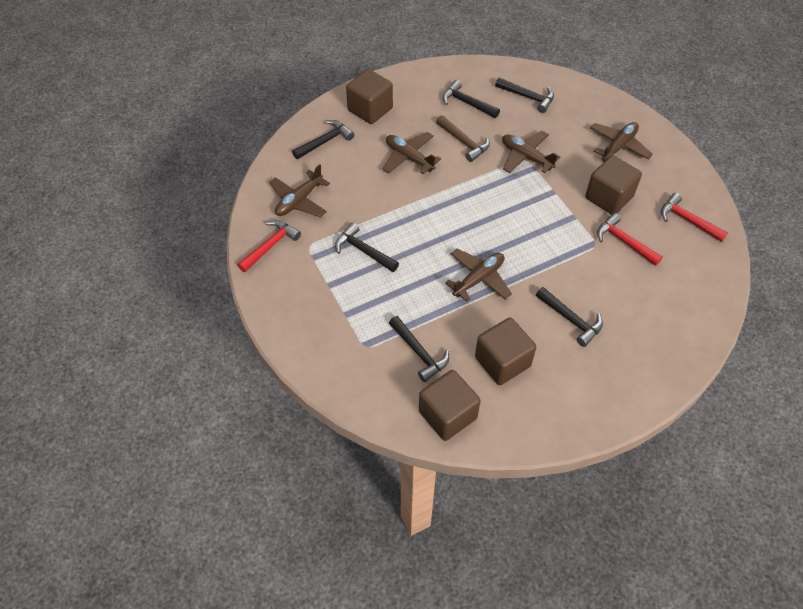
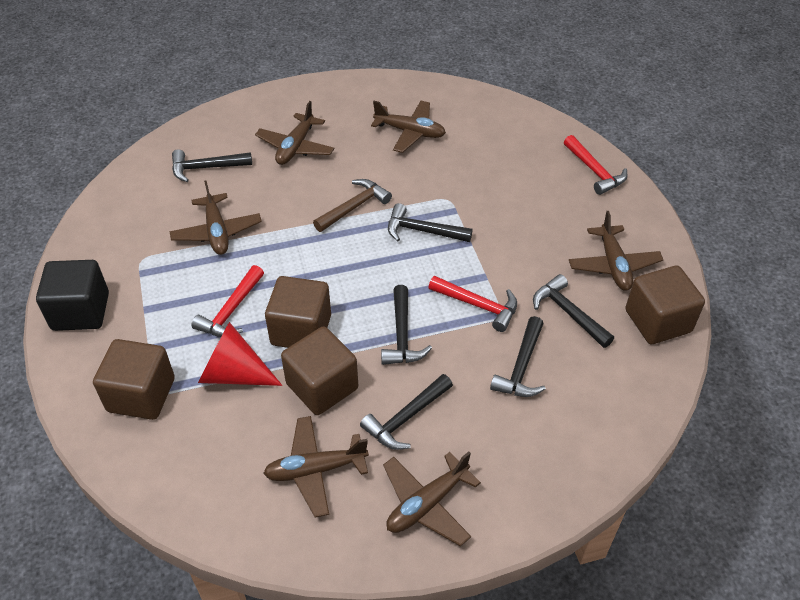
black cube: none = 0 -> [36,260,109,331] = 1
brown plane: [269,164,330,217] [382,132,441,175] [445,249,512,302] [502,131,560,173] [590,122,653,162] = 5 -> [169,180,262,255] [255,101,334,165] [263,416,369,517] [371,101,446,153] [383,452,481,546] [569,211,663,291] = 6
red cone: none = 0 -> [198,322,282,386] = 1

